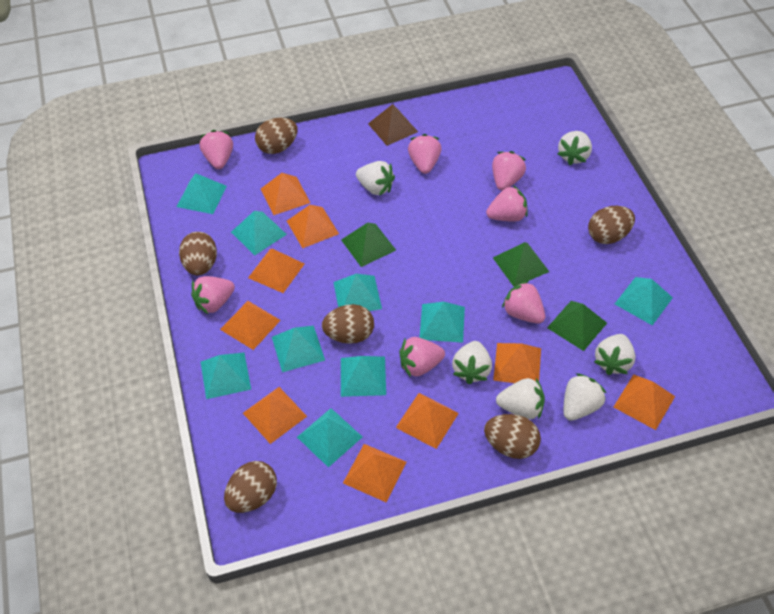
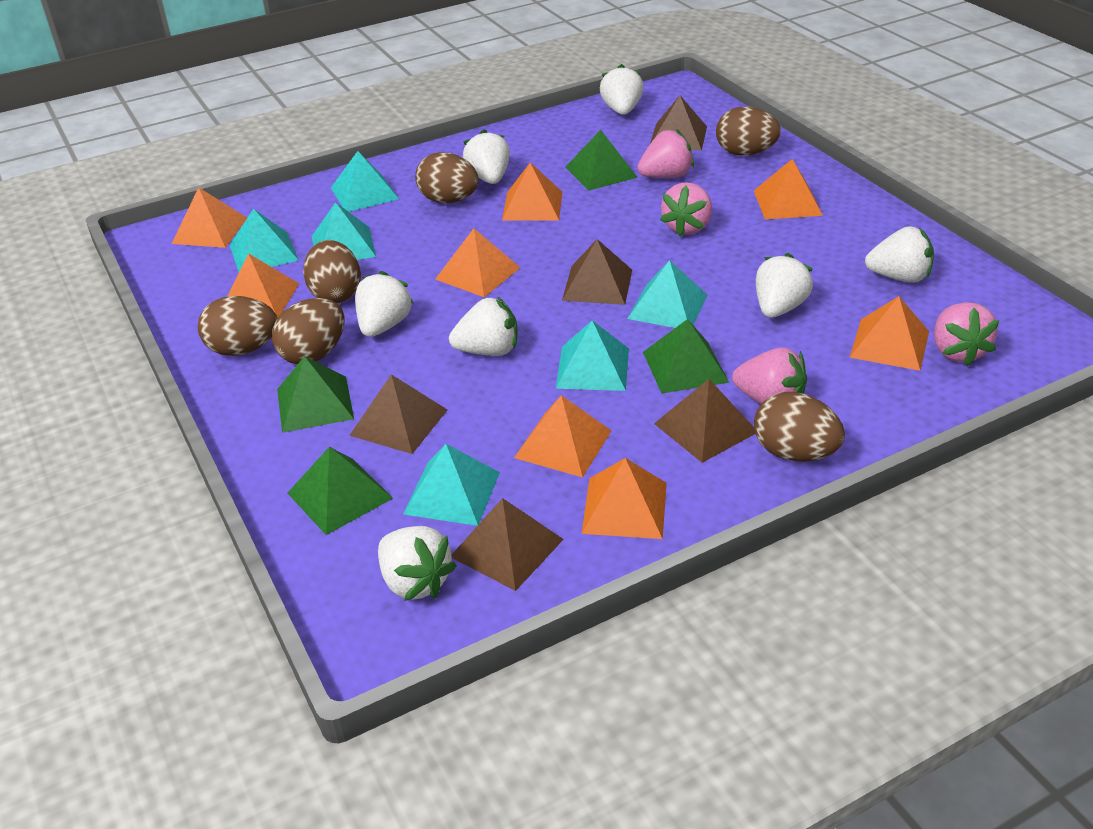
brown pyramid: [368,104,418,146] = 1 -> [349,374,447,454] [451,498,564,591] [562,239,632,305] [650,96,707,151] [654,379,755,463] = 5
green pyramid: [341,222,396,267] [493,242,549,287] [547,301,607,351] = 3 -> [277,356,354,433] [287,447,393,535] [565,130,638,190] [643,319,729,393] = 4
orange pyramid: [220,301,281,350] [243,387,307,444] [248,249,304,293] [261,173,310,215] [287,205,339,248] [343,444,407,502] [396,393,459,449] [493,343,541,383] [614,374,675,430] = 9 -> [172,187,247,248] [227,253,299,318] [435,228,520,297] [502,162,562,221] [514,395,611,477] [581,458,667,539] [754,159,823,219] [849,296,929,371] = 8
pink strawberry: [191,276,235,315] [200,130,233,169] [399,337,445,377] [408,134,441,174] [486,185,528,221] [492,151,526,191] [502,281,545,324] = 7 -> [637,129,694,178] [660,183,712,237] [732,347,807,404] [934,302,1000,366] = 4
turquoise pyramid: [177,174,227,214] [201,353,251,399] [231,211,287,255] [272,326,325,372] [297,408,362,467] [333,274,382,311] [341,356,386,397] [419,302,465,343] [615,277,673,326] = 9 -> [230,209,299,272] [312,202,376,260] [331,151,399,212] [403,444,500,526] [556,320,629,391] [627,260,708,328] = 6
white strawberry: [356,161,395,196] [452,341,492,384] [496,378,545,419] [558,131,592,165] [563,373,606,421] [594,334,635,375] = 6 -> [355,271,413,337] [378,526,457,601] [449,297,518,356] [463,129,510,184] [600,64,643,115] [756,253,813,318] [865,226,934,283] = 7

